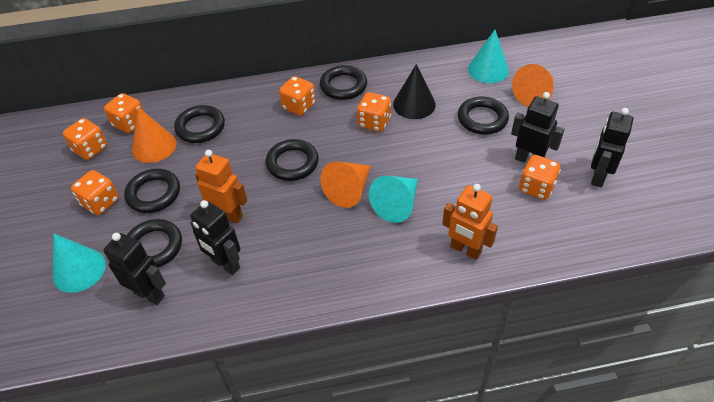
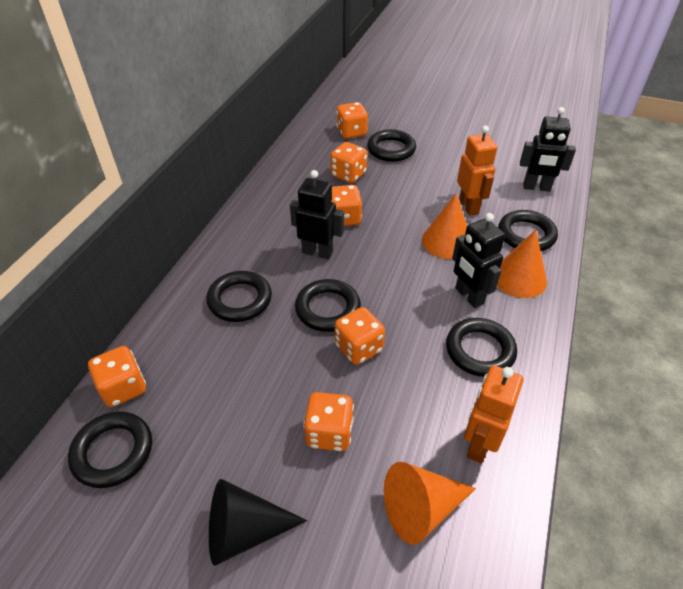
black robot: [103,233,166,305] [190,200,240,275] [511,92,565,163] [591,108,633,187] = 4 -> [290,170,344,260] [452,213,505,308] [520,107,576,192] = 3
turquoise cone: [53,234,106,293] [369,176,418,223] [468,30,509,83] = 3 -> none = 0

